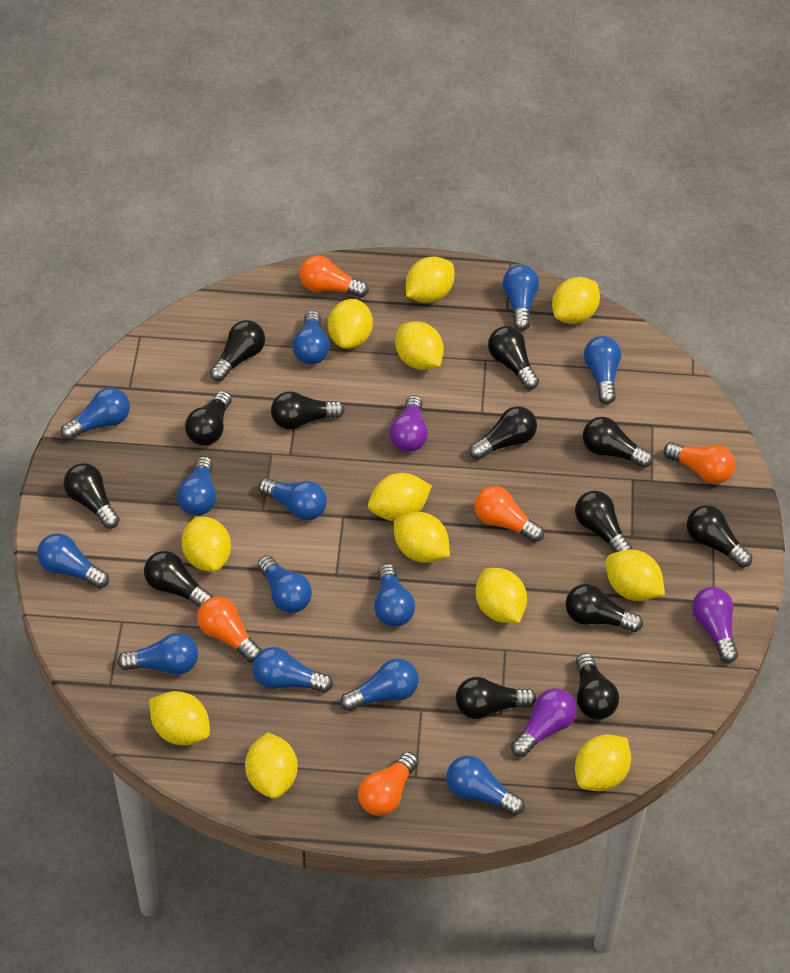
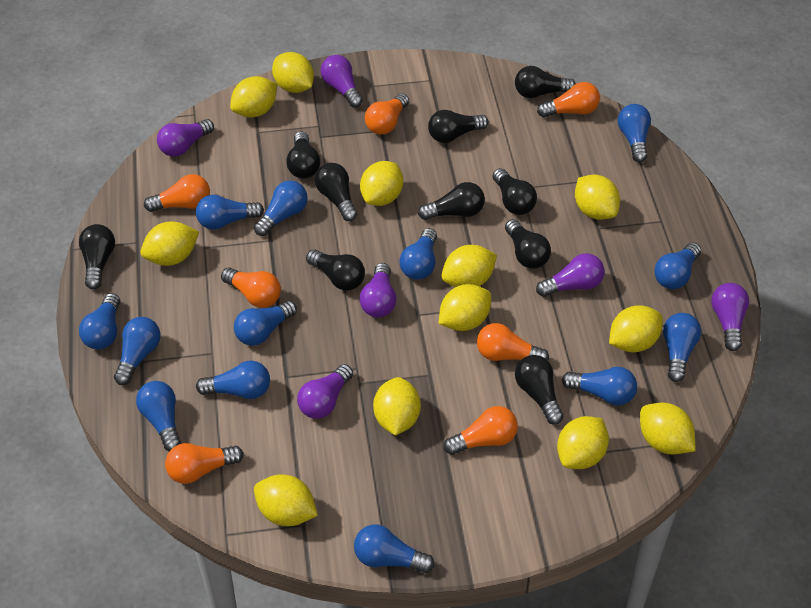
black light bulb: [63,463,120,529] [144,551,213,607] [185,391,232,445] [210,320,265,381] [271,391,345,430] [456,677,536,719] [470,406,537,460] [488,326,539,389] [566,584,643,632] [575,491,632,553] [576,653,619,720] [583,417,653,468] [686,505,752,568] = 13 -> [79,224,115,290] [286,132,320,178] [306,249,365,291] [315,163,358,221] [418,182,485,220] [428,110,488,143] [493,168,537,215] [505,219,551,269] [515,66,576,98] [515,355,564,425] = 10
orange light bulb: [197,597,262,662] [299,256,369,298] [358,752,418,816] [474,486,544,542] [664,442,735,484] = 5 -> [144,174,210,212] [165,443,244,484] [221,267,281,308] [365,93,409,135] [444,406,518,455] [477,323,549,361] [537,82,600,118] = 7
purple light bulb: [389,395,428,452] [511,688,577,757] [692,587,738,663] = 3 -> [157,119,214,157] [297,364,353,419] [320,55,363,108] [360,263,396,317] [536,253,604,297] [711,283,749,351] = 6

